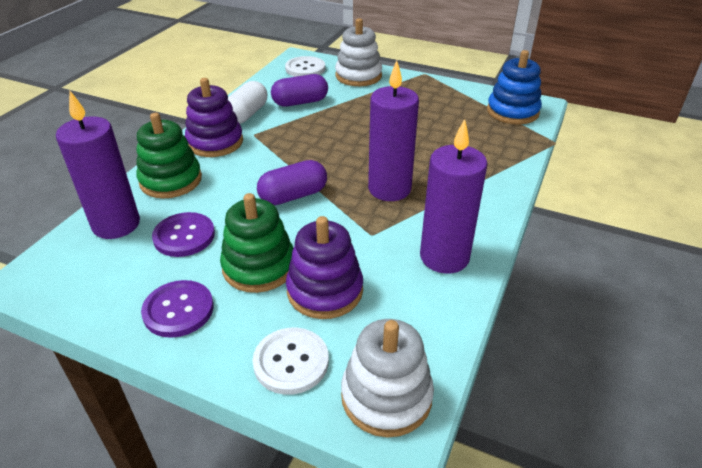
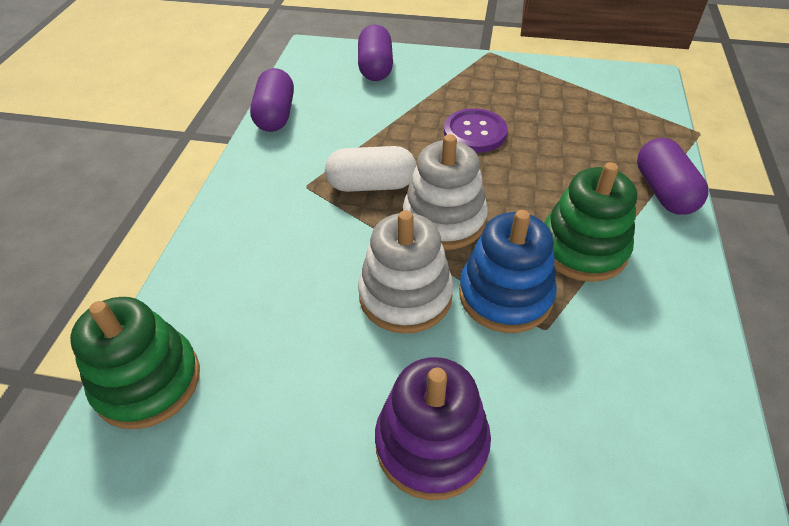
purple button: [141,280,214,338] [152,212,215,257] = 2 -> [444,108,507,153] = 1
purple candle: [56,91,140,239] [368,60,419,201] [420,119,488,273] = 3 -> none = 0
purple capsule: [257,160,327,205] [271,74,328,106] = 2 -> [250,68,294,132] [358,25,393,81] [637,138,708,215] = 3
purple stacking toy: [185,78,243,157] [286,216,363,319] = 2 -> [375,357,491,500] = 1
white button: [253,328,329,395] [285,56,325,77] = 2 -> none = 0

